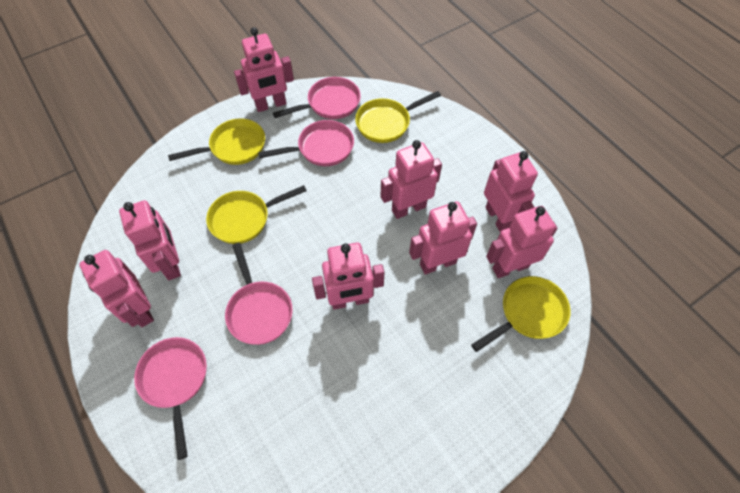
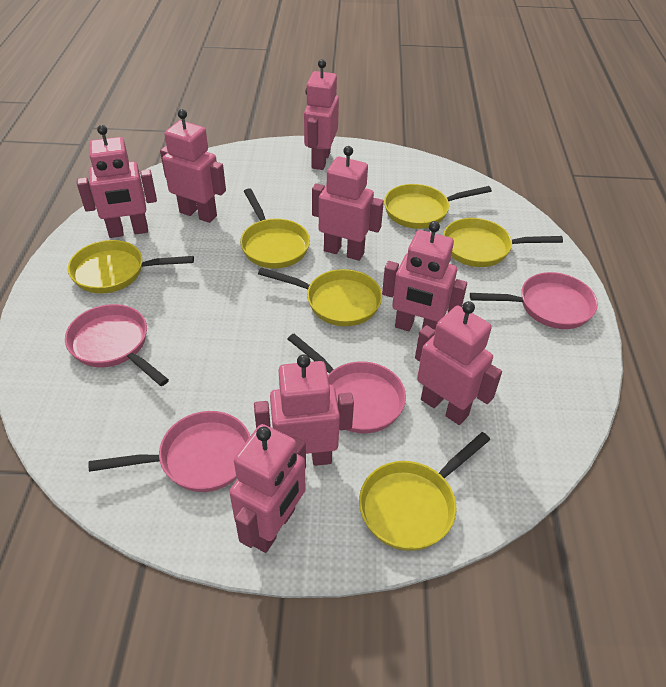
yellow pan: [168,118,265,165] [206,185,306,244] [355,91,441,143] [471,276,570,352] = 4 -> [68,240,194,293] [240,188,310,269] [258,267,382,326] [359,432,490,551] [384,184,492,229] [443,218,563,267] = 6

